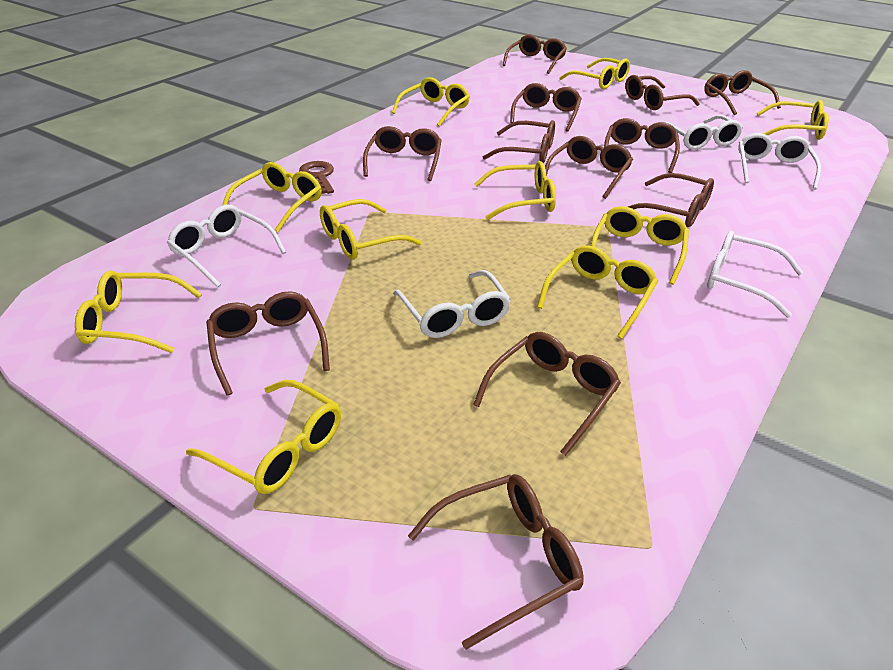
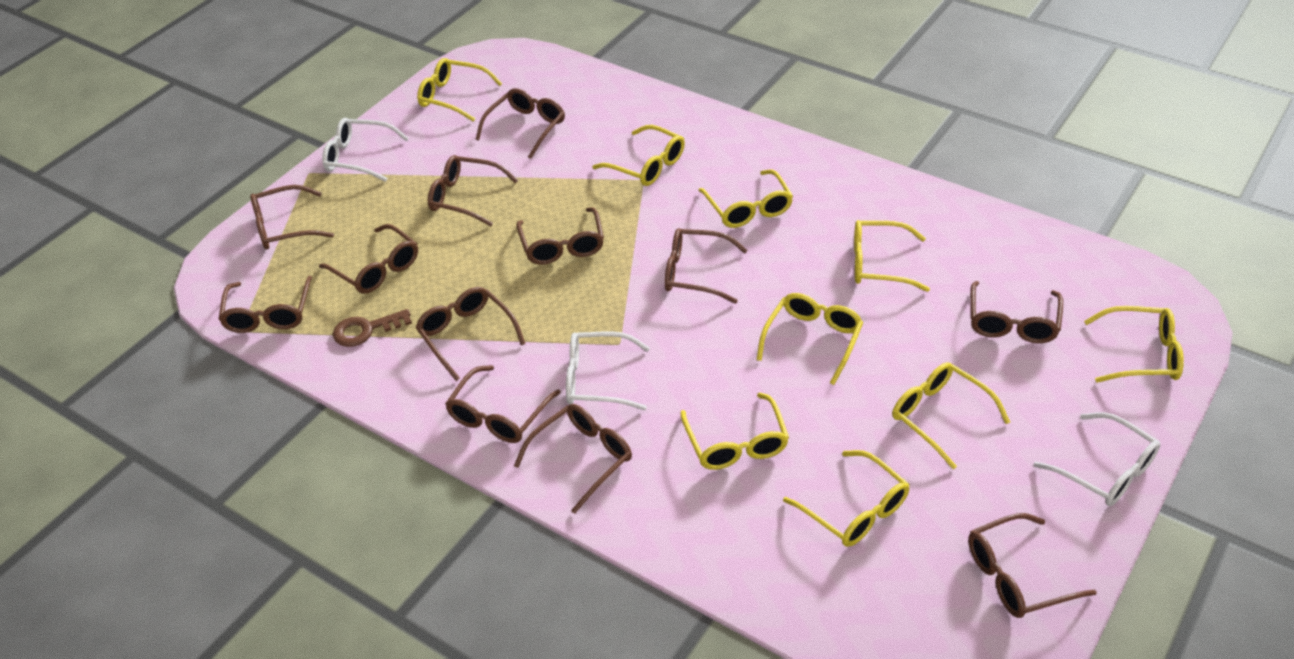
white glasses: [167,205,286,288] [393,270,511,338] [661,115,743,150] [707,231,803,318] [738,133,821,190] = 5 -> [322,118,409,182] [566,331,650,410] [1033,412,1160,506] = 3
yellow glasses: [75,270,202,353] [186,380,341,494] [222,162,322,232] [320,199,422,260] [392,77,470,127] [474,161,556,220] [537,245,658,339] [559,58,630,89] [591,206,689,285] [757,100,829,140] = 10 -> [417,58,502,122] [592,125,685,186] [681,393,789,470] [698,169,793,228] [757,293,863,385] [783,450,910,547] [854,220,930,292] [892,363,1010,469] [1084,306,1184,383] = 9

